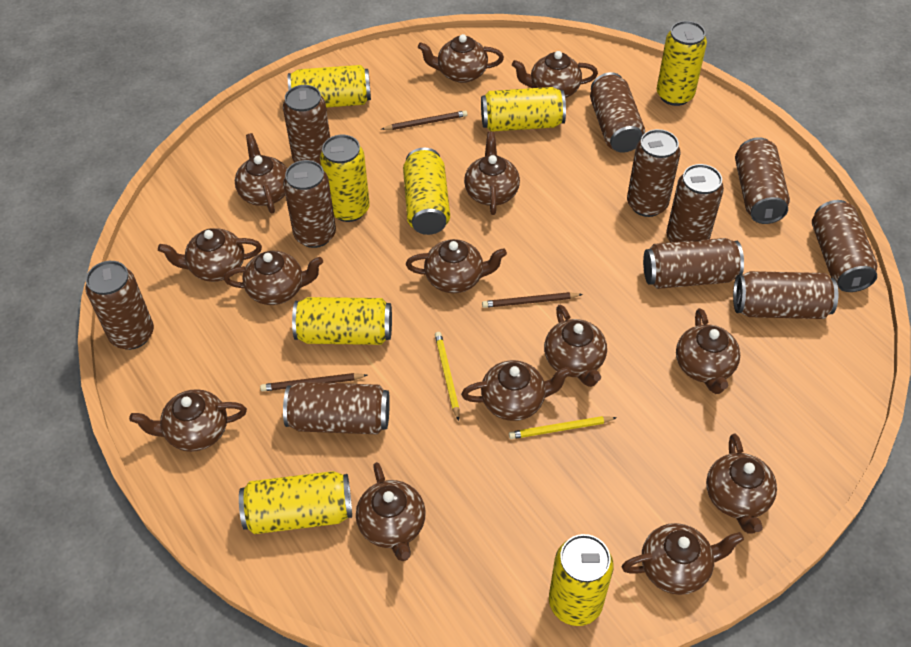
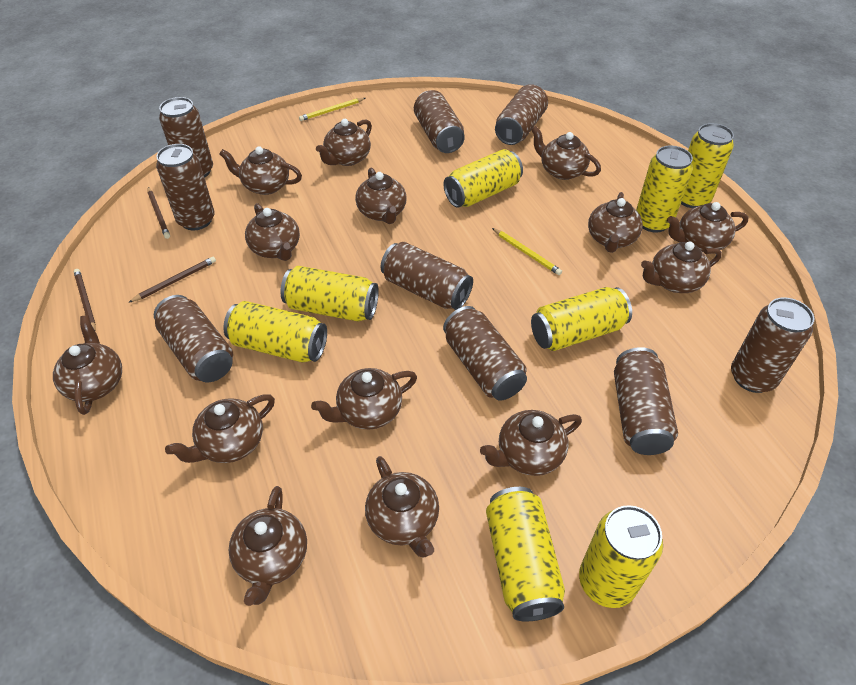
brown can: [86,261,154,350] [283,85,330,165] [283,160,336,248] [283,382,390,434] [590,72,645,153] [627,129,680,217] [643,238,744,289] [666,164,724,242] [733,271,838,319] [735,137,790,224] [812,200,878,292] = 11 -> [154,295,233,382] [156,144,215,231] [159,97,213,178] [381,242,473,310] [414,90,465,153] [443,306,527,401] [495,84,548,145] [614,347,678,455] [731,297,814,393] = 9

